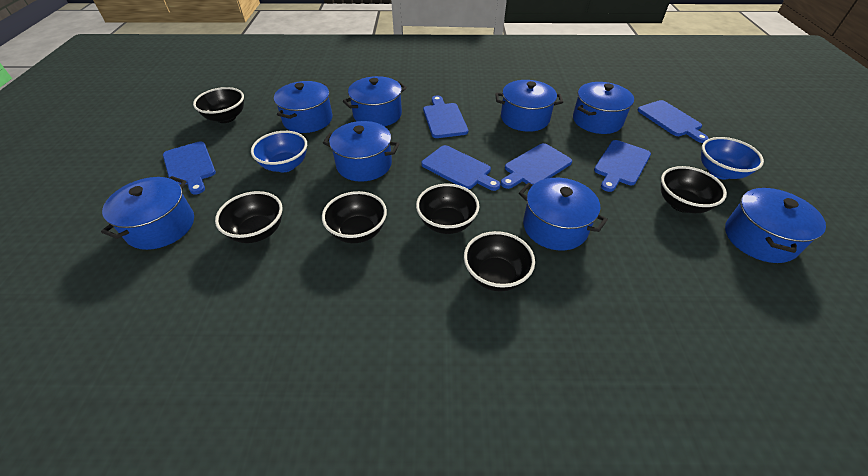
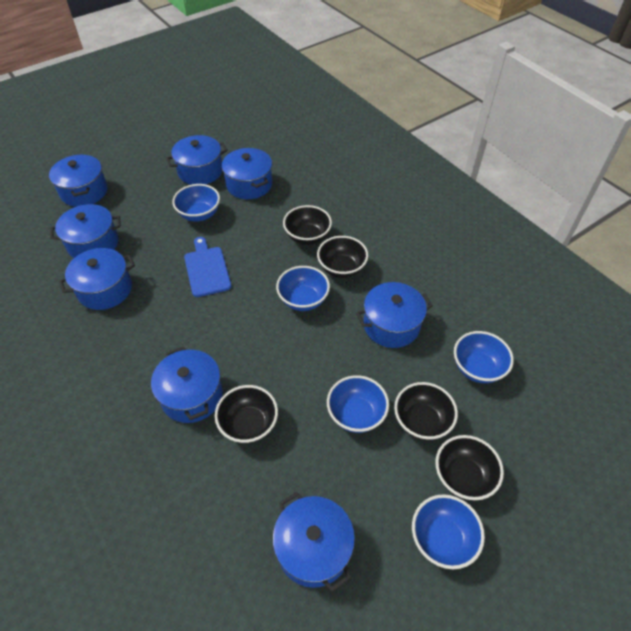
black bowl: [193,87,244,123] [215,191,283,243] [322,191,387,243] [416,184,479,234] [464,231,535,291] [661,166,727,213] = 6 -> [215,385,278,444] [283,205,332,245] [317,236,368,278] [394,382,458,440] [435,435,504,500] = 5
blue bowl: [251,131,307,172] [701,137,764,180] = 2 -> [172,184,220,222] [276,266,330,311] [327,375,389,433] [412,494,485,569] [454,331,514,383] = 5
blue cutting board: [163,141,216,195] [421,145,500,191] [423,95,468,138] [501,143,572,189] [594,140,651,192] [638,100,709,143] = 6 -> [184,237,231,297] = 1

